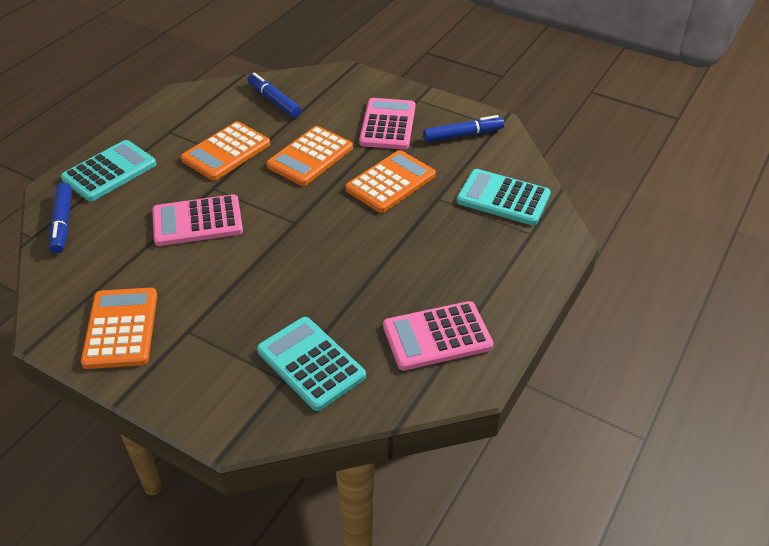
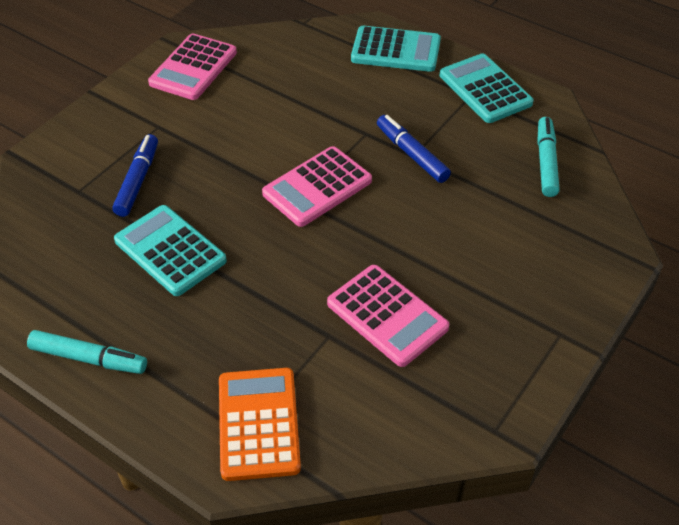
blue marker: [49,183,72,253] [247,72,301,118] [423,115,504,143] = 3 -> [112,134,158,217] [377,115,451,183] = 2
orange calculator: [81,288,157,369] [181,121,270,180] [266,126,353,186] [345,150,436,213] = 4 -> [219,368,301,481] = 1
turquoise marker: none = 0 -> [27,330,147,374] [537,117,560,197] = 2

